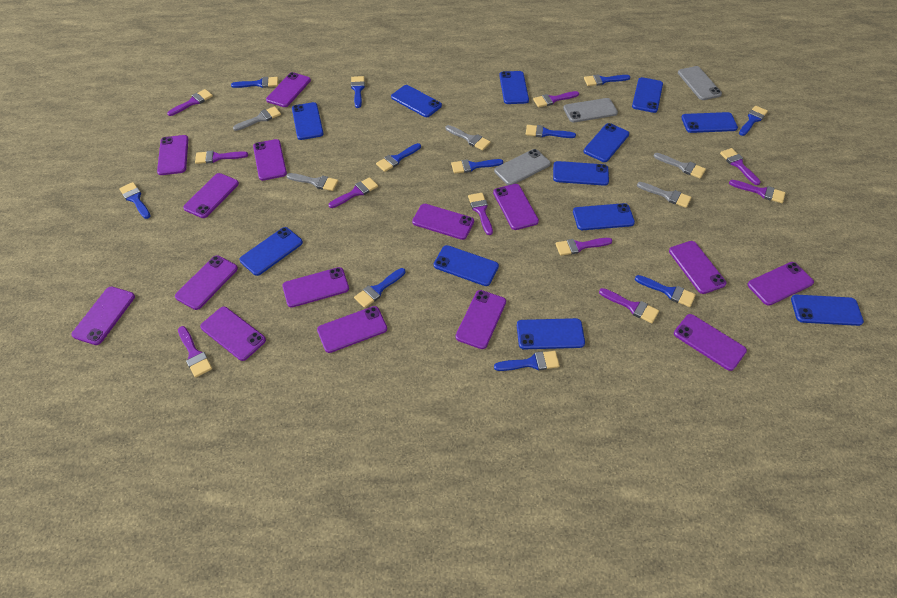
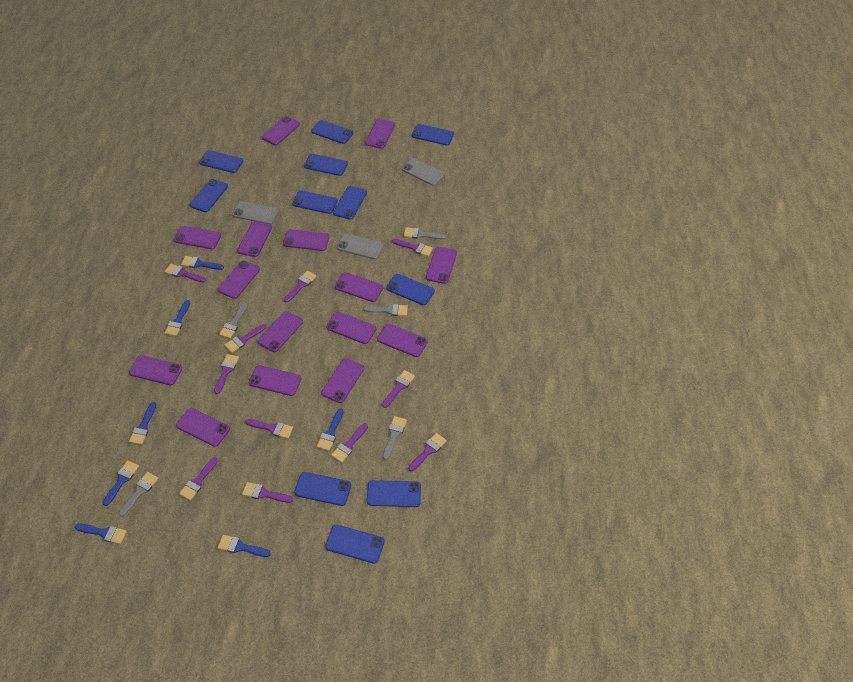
blue brush: [119,182,150,219] [231,77,278,88] [351,76,365,108] [354,268,405,308] [376,143,421,172] [451,159,503,174] [494,351,560,371] [526,125,576,138] [584,74,630,86] [635,275,696,307] [739,106,768,136] = 11 -> [75,523,127,544] [103,460,139,506] [129,402,156,445] [164,300,190,336] [181,256,224,270] [218,535,271,557] [317,409,344,451] = 7
blue phone: [239,227,303,276] [292,102,324,140] [391,85,442,117] [434,245,499,286] [499,71,529,104] [517,318,585,349] [553,161,609,186] [573,203,635,230] [583,123,629,162] [632,77,663,113] [681,112,738,133] [791,295,864,326] = 12 -> [190,179,228,212] [199,150,243,173] [292,191,338,214] [294,472,351,506] [304,154,348,176] [311,120,353,144] [325,525,385,564] [333,186,367,220] [367,480,421,507] [386,274,435,305] [412,124,454,145] = 11
purple brush: [167,89,213,116] [178,326,212,378] [195,150,248,164] [329,177,378,208] [468,193,493,235] [533,91,579,107] [555,238,612,256] [599,288,659,323] [720,148,761,185] [729,180,785,203] = 10 -> [164,263,206,282] [179,457,218,501] [214,354,239,394] [224,324,266,353] [242,482,293,503] [245,419,293,439] [284,271,317,303] [331,423,368,463] [382,370,415,408] [392,239,433,256] [408,433,447,472] = 11

